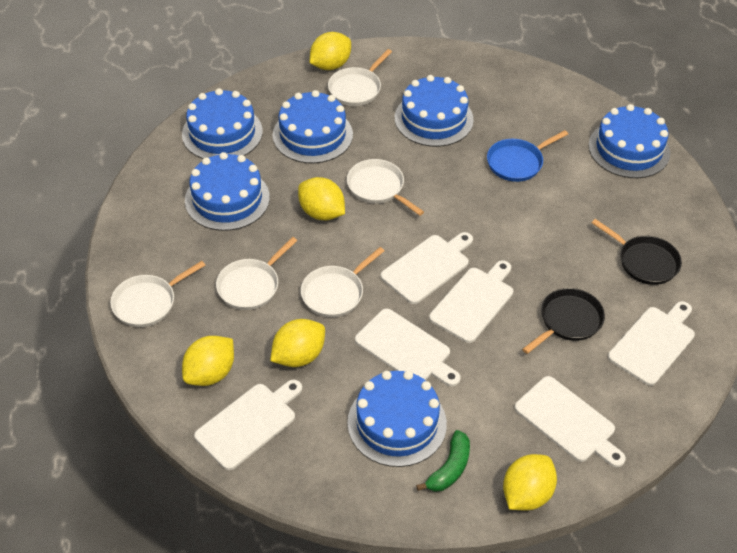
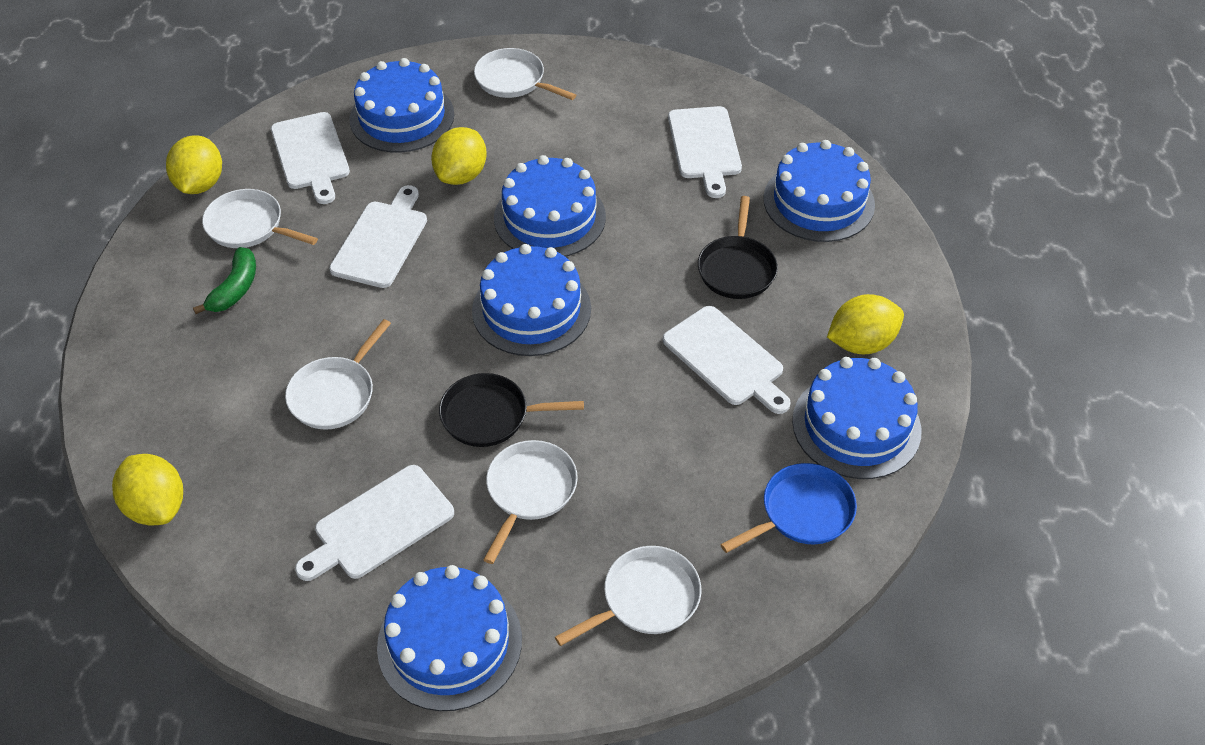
white cutting board: [194,380,302,470] [355,308,461,387] [381,232,473,304] [429,260,513,343] [515,376,626,467] [608,301,695,386] = 6 -> [271,112,350,204] [295,465,454,581] [329,185,427,288] [663,306,791,414] [668,106,742,198] = 5
yellow lemon: [182,336,234,386] [270,319,325,367] [298,177,345,220] [310,32,351,70] [503,454,557,511] = 5 -> [112,454,183,525] [166,135,222,194] [431,127,487,185] [827,294,904,354] = 4

